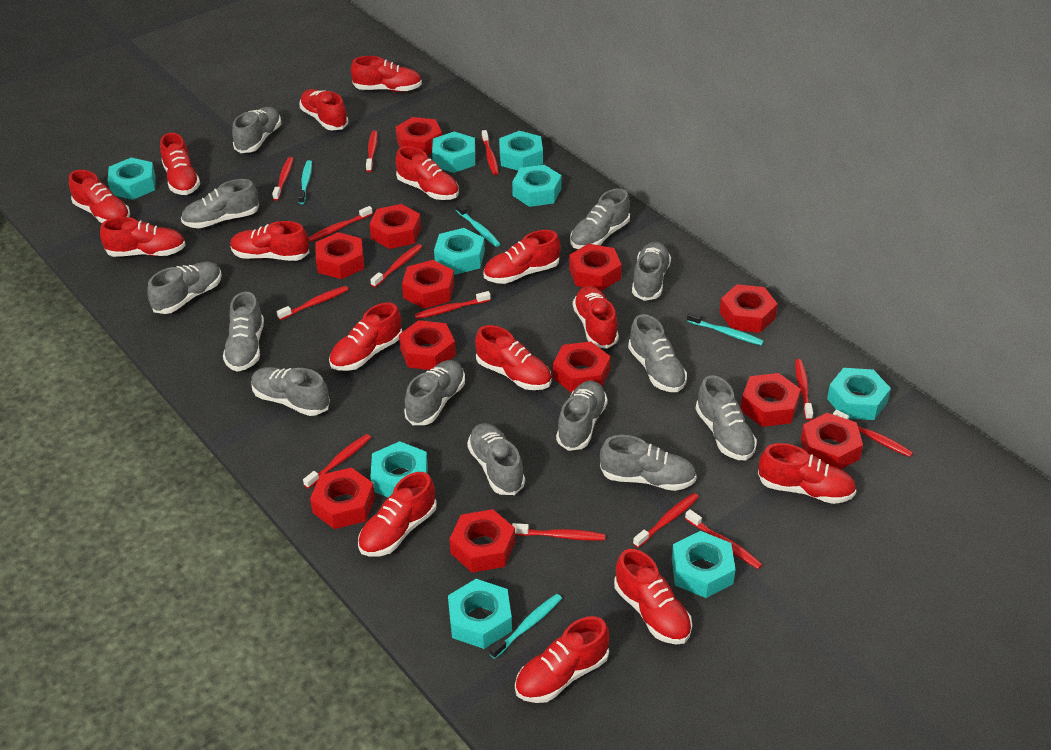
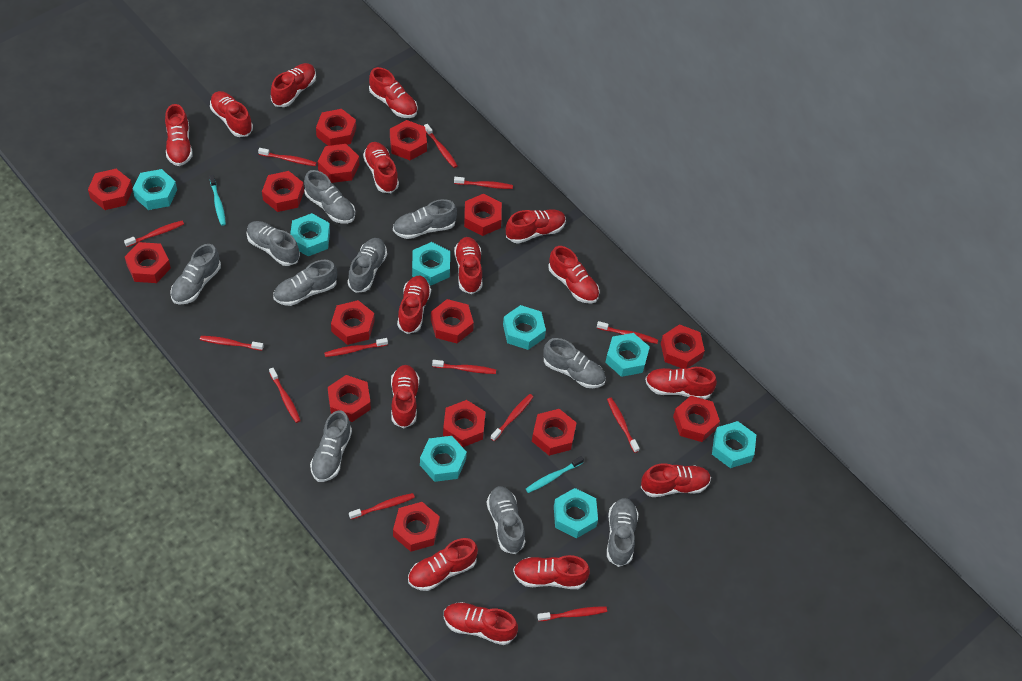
grey shoe: [147,262,222,314] [181,179,259,228] [223,291,264,372] [232,107,281,153] [251,367,330,416] [404,360,465,425] [467,423,525,495] [556,381,608,451] [570,188,630,249] [600,435,697,491] [628,314,687,392] [632,242,671,301] [696,375,757,460] = 13 -> [170,244,221,305] [247,221,300,266] [273,260,337,306] [304,170,355,224] [310,410,352,482] [347,238,387,293] [393,199,457,239] [487,486,526,554] [543,338,606,388] [607,498,639,567] = 10
red nut: [310,467,375,529] [315,232,364,279] [369,204,421,249] [396,117,442,155] [399,320,456,370] [402,260,454,309] [450,509,515,573] [553,341,610,393] [569,243,622,291] [720,284,778,333] [741,373,801,427] [801,413,863,469] = 12 -> [88,169,133,210] [125,242,171,283] [262,171,304,212] [316,109,356,146] [318,144,359,183] [328,375,371,422] [331,300,375,345] [390,120,427,160] [393,502,440,552] [431,299,474,343] [443,400,486,447] [464,194,502,236] [532,409,577,456] [661,324,705,369] [673,396,720,442] = 15
turquoise nut: [108,158,156,200] [370,441,428,497] [432,132,475,173] [434,228,485,275] [448,579,512,649] [499,131,543,171] [512,165,561,207] [672,531,736,598] [827,368,891,420] = 9 -> [133,169,177,210] [290,213,330,256] [412,242,450,286] [420,436,467,482] [503,305,546,350] [554,488,598,538] [605,333,650,377] [712,421,756,468] = 8
turquoise toothbrush: [298,160,312,204] [456,203,500,247] [489,594,562,659] [687,312,764,346] = 4 -> [209,175,226,226] [526,456,584,493] = 2

